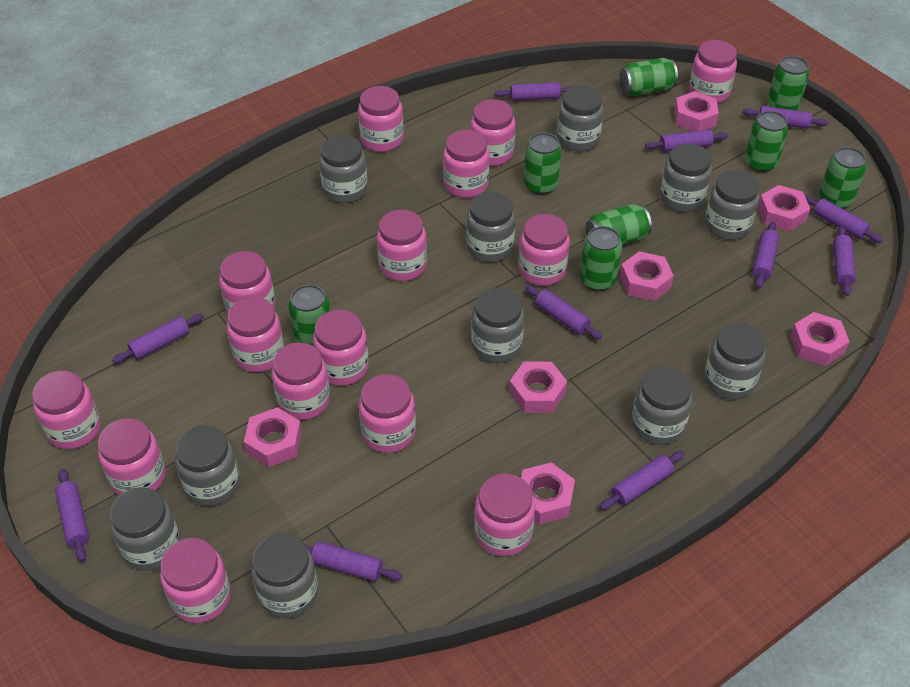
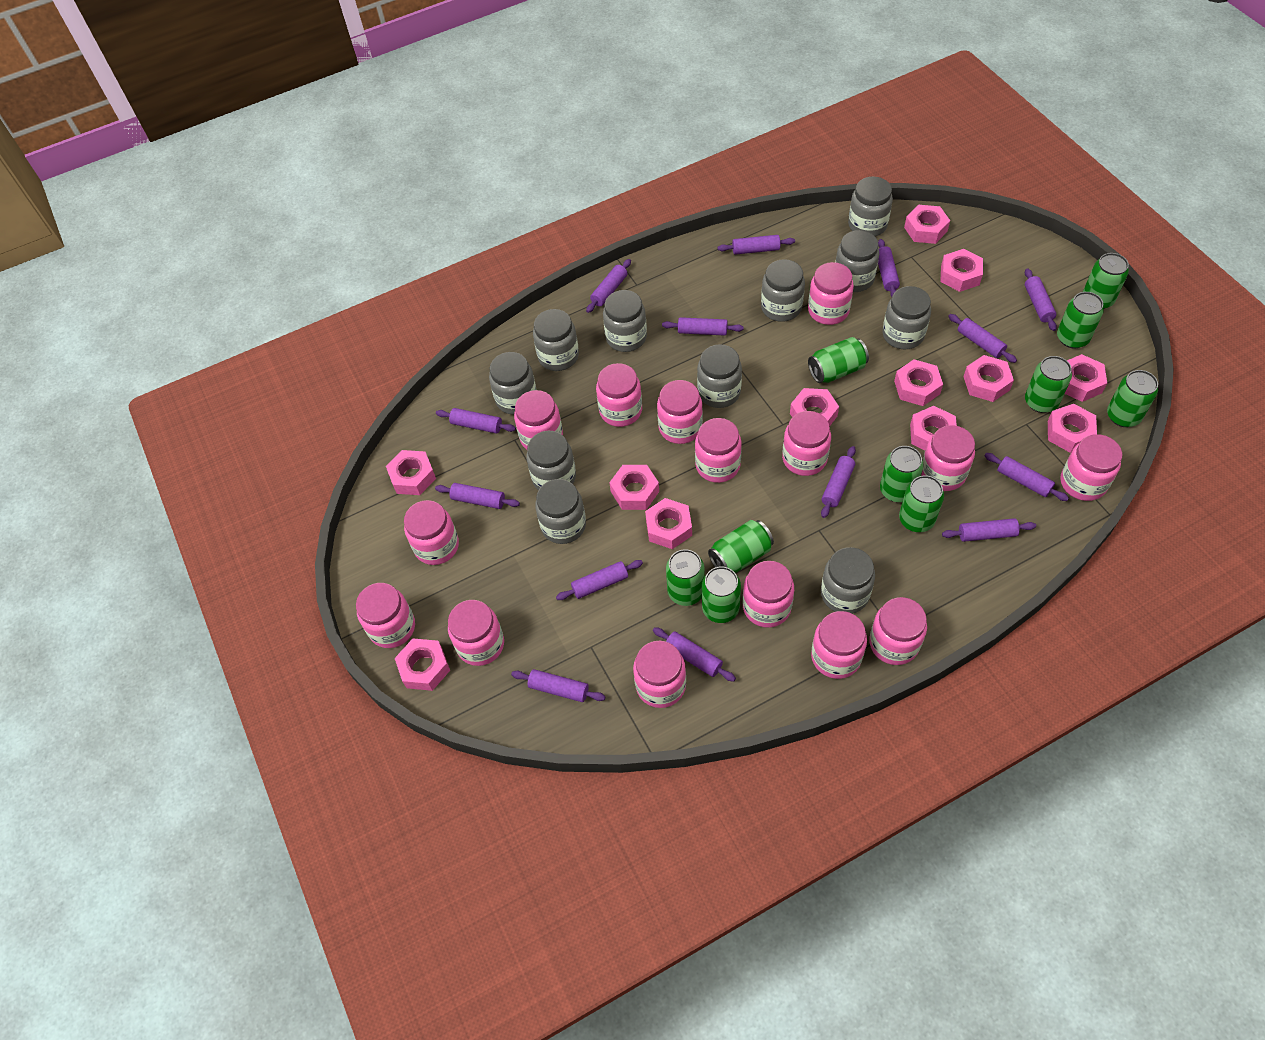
green can: [288,285,330,346] [524,133,561,195] [580,226,622,291] [585,204,652,245] [620,58,678,96] [745,111,788,172] [767,56,809,110] [819,147,866,209] = 8 -> [666,549,705,606] [702,566,741,623] [708,520,774,573] [808,337,869,383] [880,446,924,502] [899,475,944,532] [1025,356,1072,413] [1057,292,1104,349] [1083,253,1129,309] [1107,370,1158,427] = 10
pink nut: [244,407,302,467] [509,361,567,413] [521,462,575,525] [620,251,674,301] [674,91,719,131] [758,185,810,232] [790,312,850,366] = 7 -> [386,450,436,495] [395,638,450,691] [609,465,659,510] [645,498,692,549] [790,388,839,426] [894,359,943,406] [904,205,950,244] [910,406,957,450] [940,249,983,292] [963,355,1014,402] [1048,404,1097,453] [1065,354,1107,402] = 12
purple rolling pin: [55,469,89,562] [112,314,204,363] [305,541,402,581] [495,82,573,101] [525,285,602,339] [600,451,684,510] [645,129,728,152] [742,106,828,129] [753,222,779,288] [805,195,883,243] [833,226,856,296] = 11 -> [435,483,520,509] [436,408,516,434] [511,669,605,702] [556,560,643,600] [586,259,631,313] [653,627,736,682] [662,317,744,336] [717,235,795,255] [821,446,856,518] [878,239,900,297] [942,518,1036,542] [948,314,1017,363] [984,453,1069,501] [1025,268,1057,331] = 14

